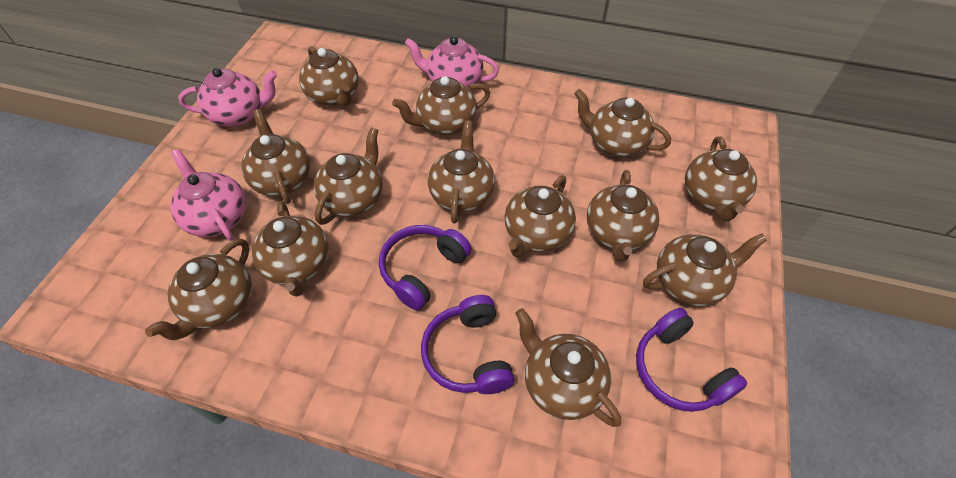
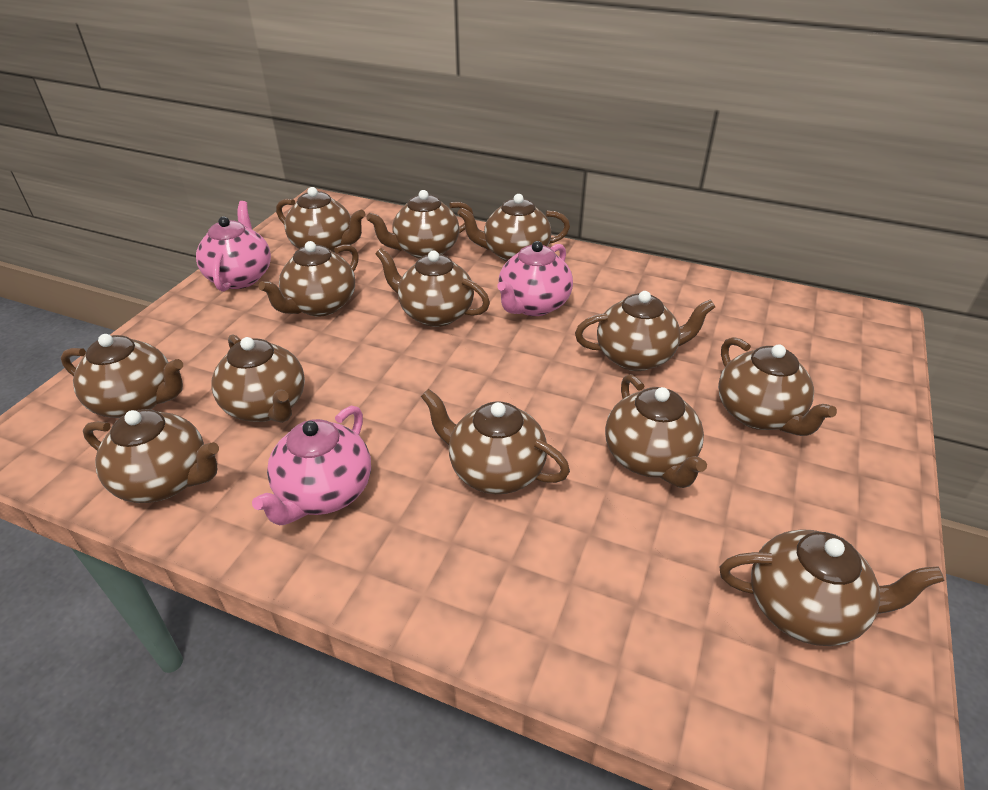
purple headphones: [379,225,472,311] [421,295,515,394] [636,308,747,412] = 3 -> none = 0

